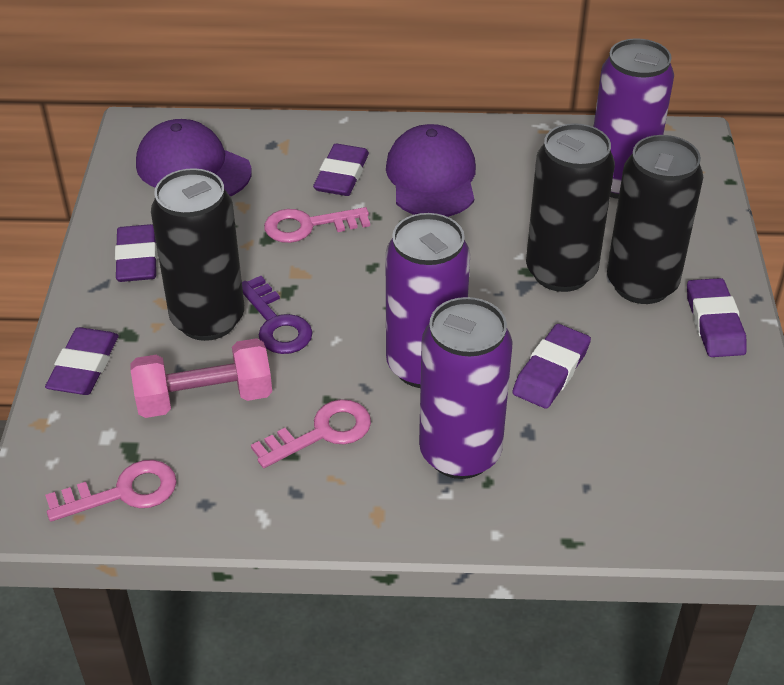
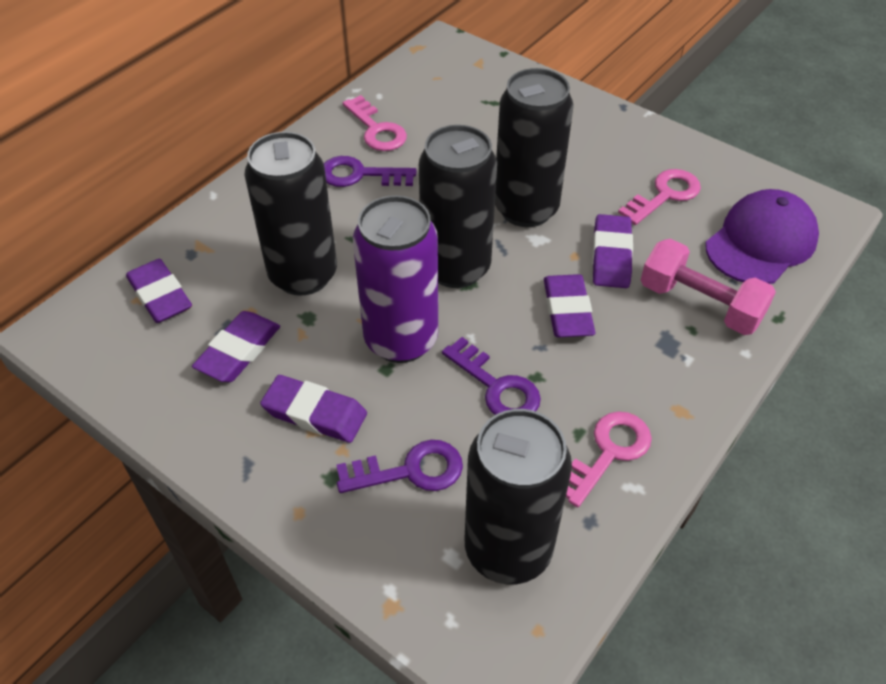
black can: [151,168,244,341] [526,123,615,292] [607,135,703,304] = 3 -> [245,132,337,296] [419,125,497,288] [465,409,572,584] [495,68,574,227] = 4
purple can: [386,213,470,388] [419,297,513,479] [593,38,674,199] = 3 -> [353,195,438,363] = 1
purple cap: [136,119,252,197] [386,124,476,217] = 2 -> [705,189,819,284] = 1
purple key: [242,276,313,354] = 1 -> [324,156,416,187] [336,440,463,493] [442,337,541,415] = 3

